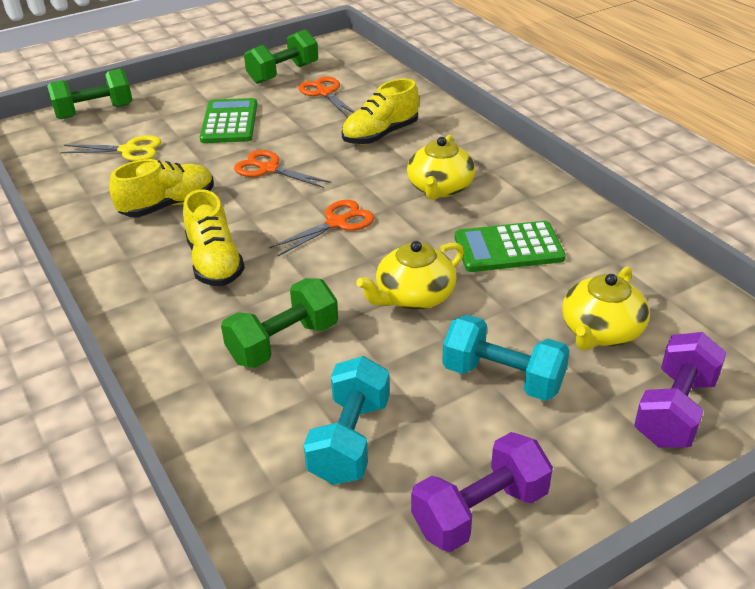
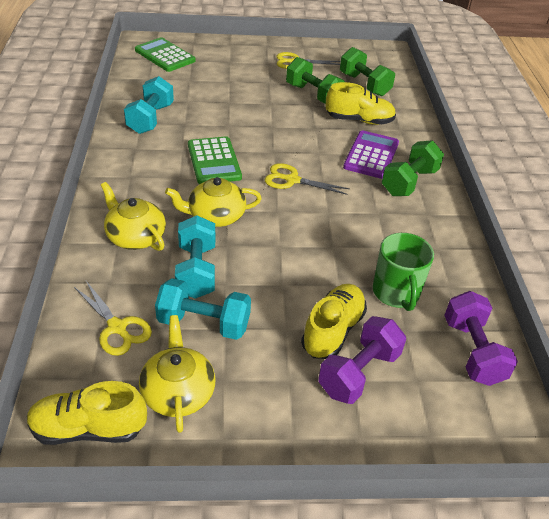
green mug: none = 0 -> [373,233,434,311] = 1
orange scissors: [234,150,331,188] [269,200,375,256] [298,76,354,118] = 3 -> none = 0
purple calculator: none = 0 -> [343,130,399,179] = 1
turquoise dumbbell: [304,356,390,485] [442,315,570,401] = 2 -> [124,76,174,134] [155,278,251,340] [175,215,215,299] = 3
yellow scissors: [60,135,161,161] = 1 -> [74,281,152,356] [265,163,350,195] [276,52,341,69] = 3

